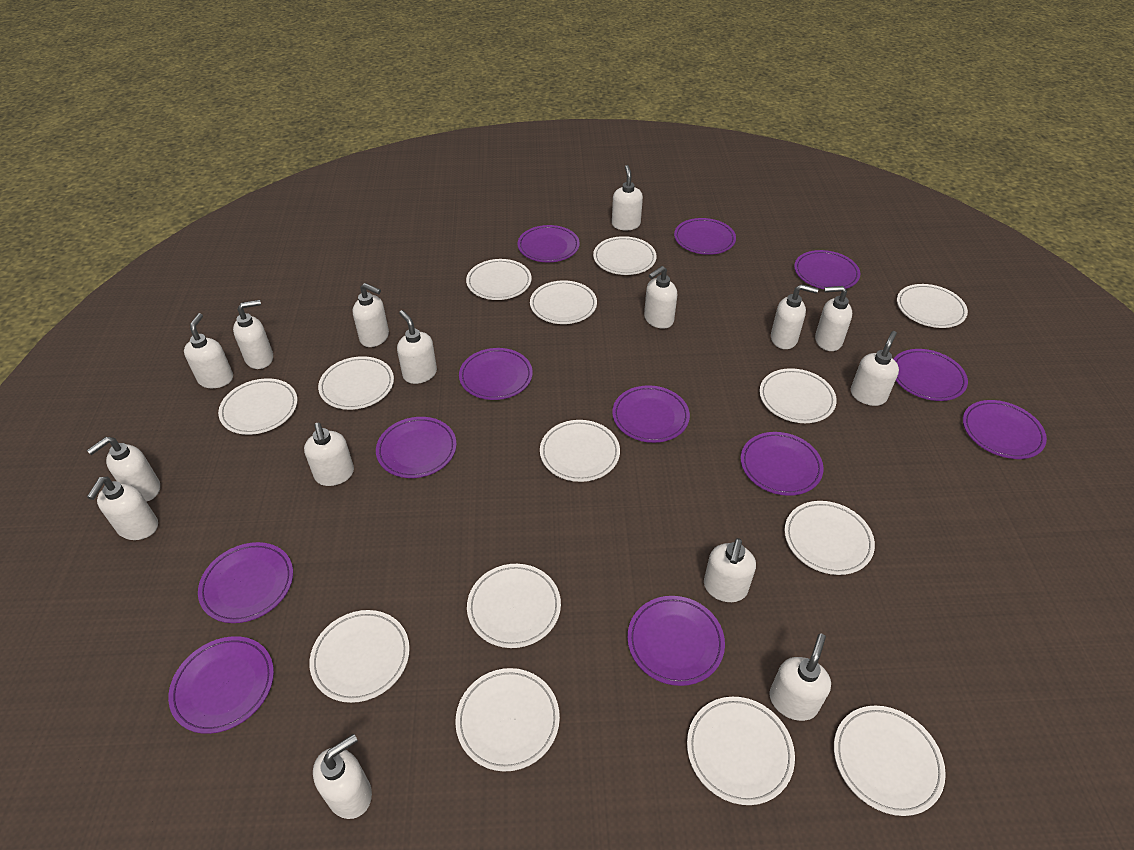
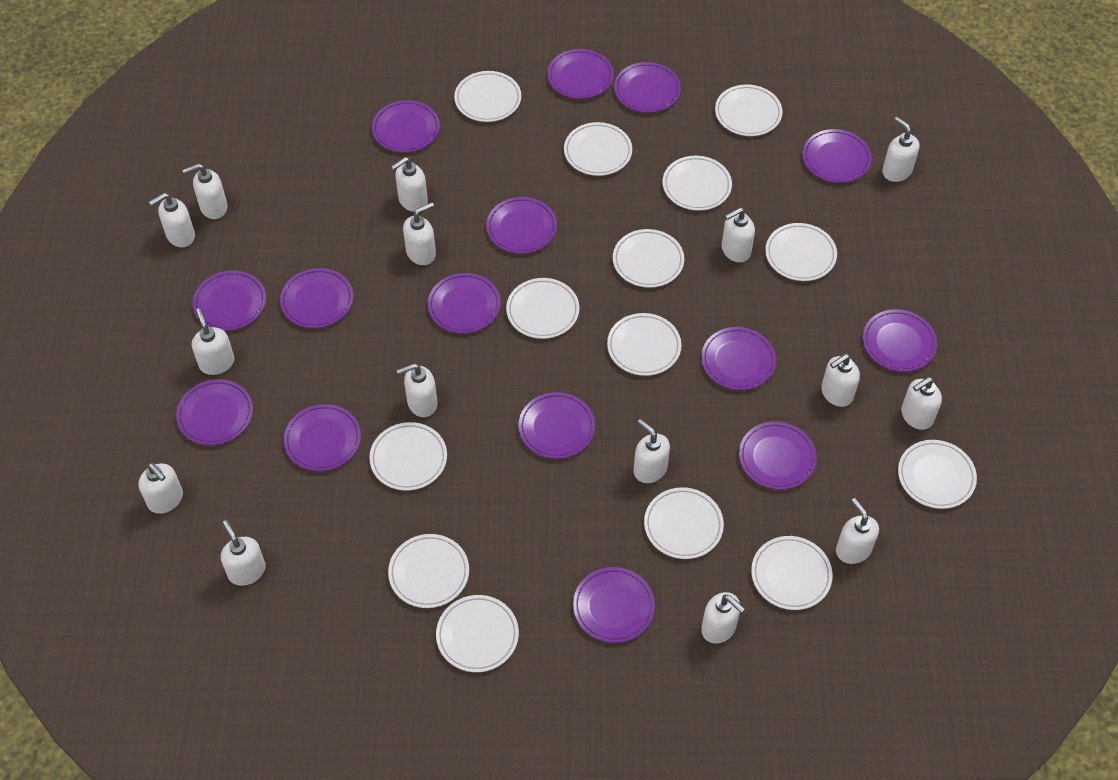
purple plate: [168,636,274,734] [198,542,293,623] [376,417,457,478] [459,348,533,400] [517,225,580,263] [612,385,690,443] [628,596,725,686] [674,218,736,255] [741,432,824,496] [794,250,860,289] [894,349,968,401] [963,400,1047,459] = 12 -> [176,379,253,445] [193,270,266,331] [280,268,353,328] [284,404,361,471] [372,100,440,153] [428,273,501,334] [486,197,557,254] [518,392,595,459] [547,49,614,99] [573,567,655,643] [614,62,681,113] [701,327,776,390] [739,422,817,490] [803,129,872,183] [863,309,937,372] = 15

